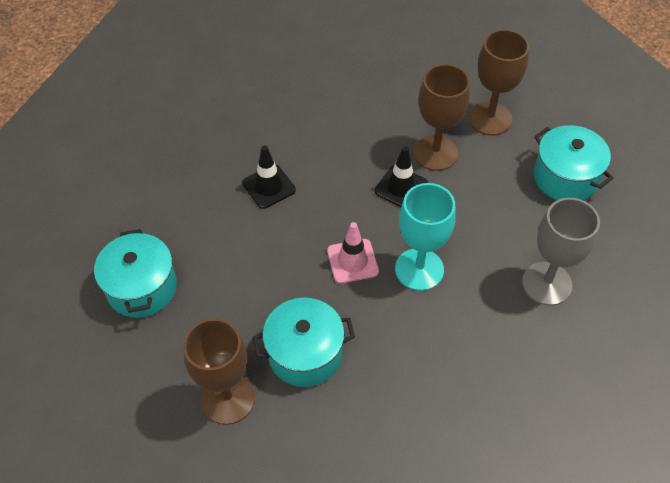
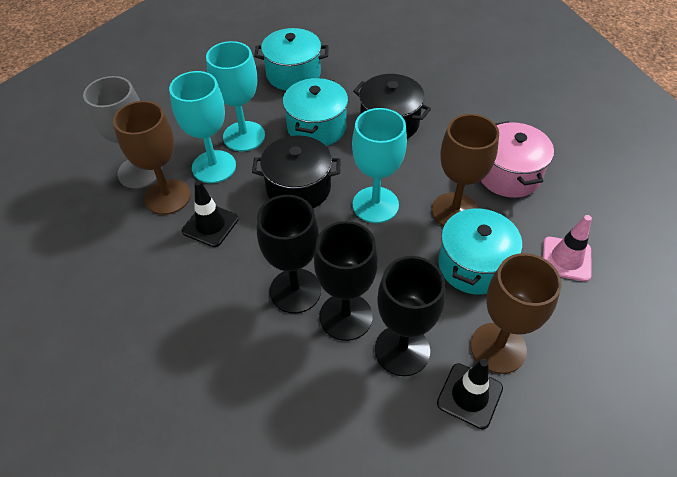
black goblet: none = 0 -> [257,195,321,313] [314,221,378,341] [375,256,445,376] = 3
black pot: none = 0 -> [252,135,341,208] [353,74,431,139] = 2
pink pot: none = 0 -> [481,121,554,198] = 1
turquoise goblet: [395,183,456,291] = 1 -> [169,71,236,183] [206,41,265,151] [352,108,407,223] = 3

